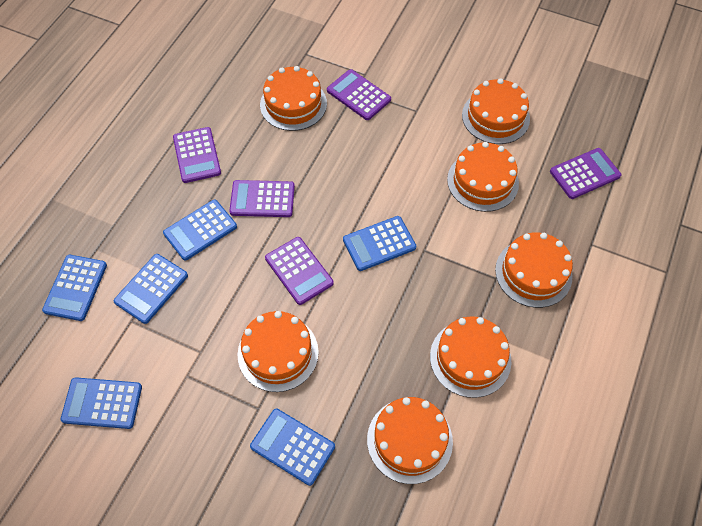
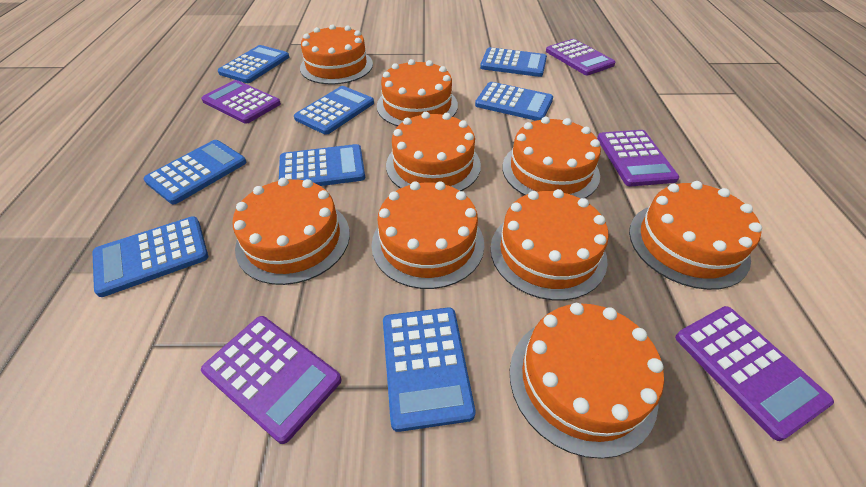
blue calculator: [42,255,107,321] [61,377,142,429] [114,254,188,324] [163,200,237,261] [250,409,335,486] [343,216,416,271] = 6 -> [92,216,208,297] [143,140,246,204] [218,45,289,83] [279,144,365,186] [294,86,374,135] [383,308,475,432] [475,82,553,121] [480,47,547,77] = 8
orange cake: [238,311,319,392] [260,66,327,131] [367,397,453,484] [430,316,511,398] [447,142,519,212] [462,78,530,144] [495,232,573,308] = 7 -> [232,178,350,285] [300,24,373,84] [371,181,484,289] [377,59,458,126] [386,112,481,191] [490,189,609,300] [502,117,601,198] [510,303,664,459] [629,181,762,290] = 9

